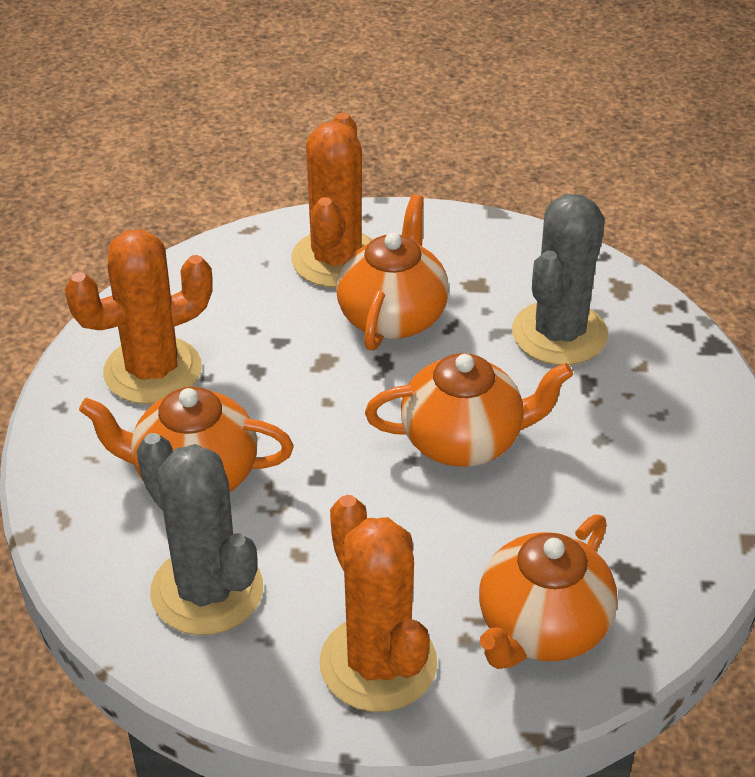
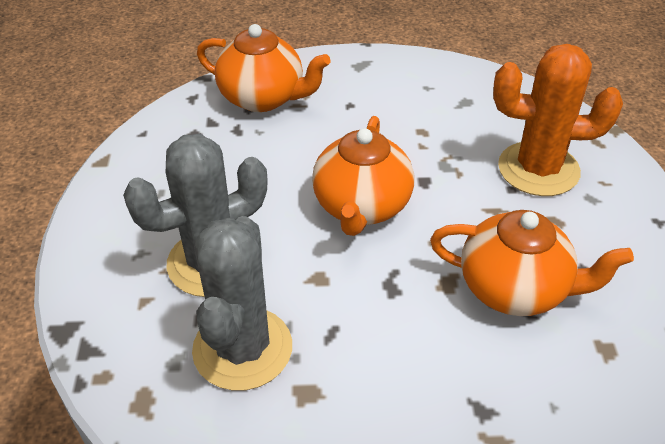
orange cactus: [65,230,213,404] [291,113,373,287] [320,495,437,712] = 3 -> [493,44,623,196] = 1
orange teapot: [79,387,294,492] [336,195,449,351] [365,353,573,467] [479,514,617,669] = 4 -> [197,24,330,112] [312,116,414,236] [430,210,634,316] = 3

